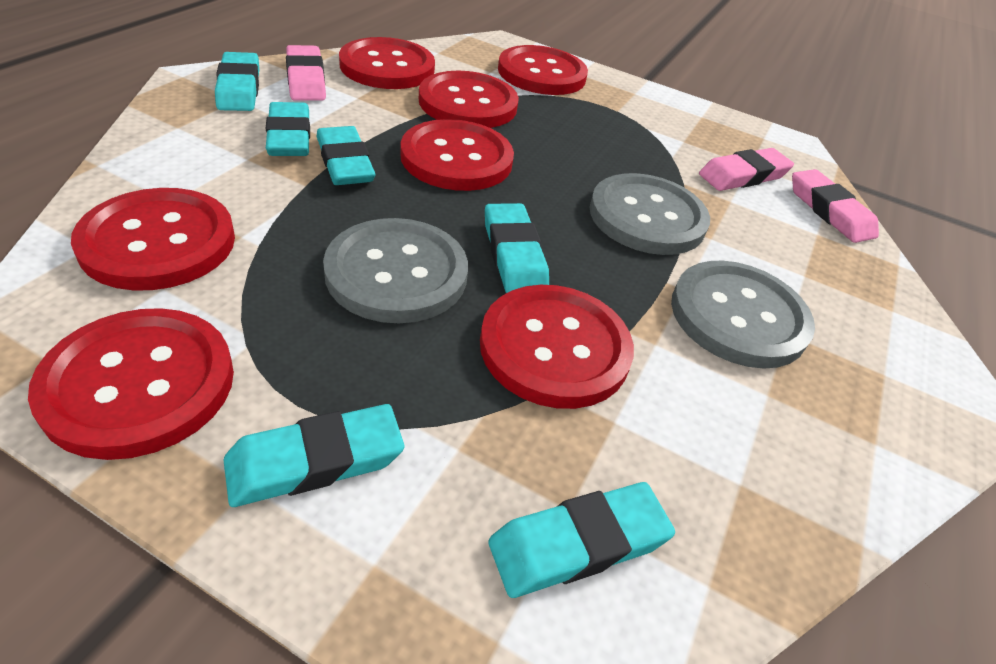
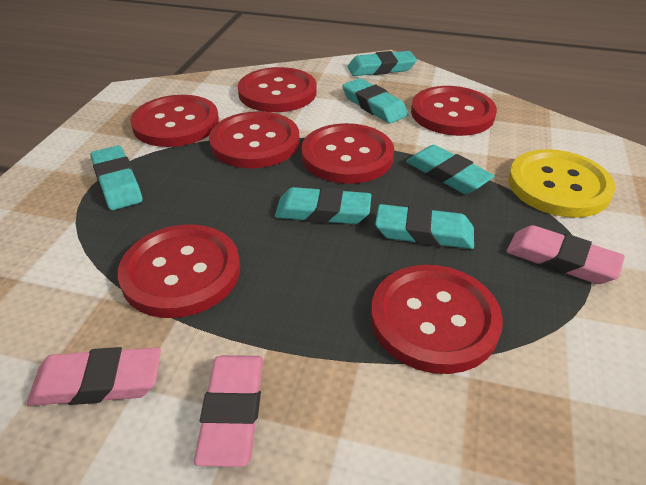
grey button: [323,218,468,323] [590,173,710,255] [671,261,815,369] = 3 -> none = 0
yellow button: none = 0 -> [508,149,615,218] = 1

